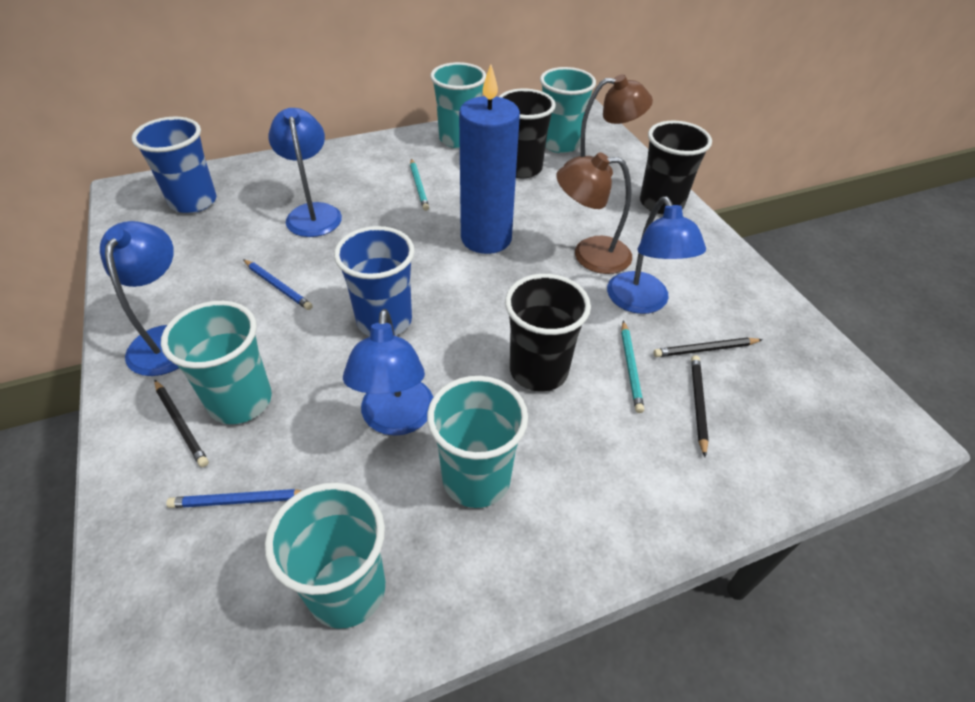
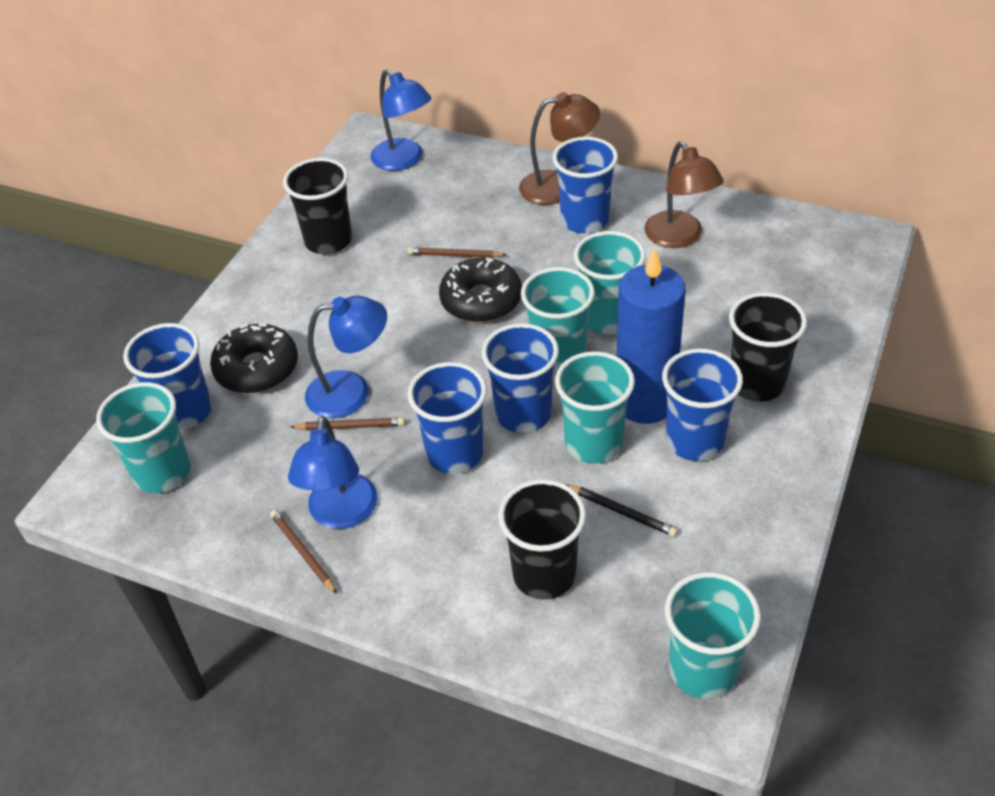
black donut: none = 0 -> [210,324,298,393] [439,258,522,322] = 2
black pencil: [154,380,209,467] [653,338,763,357] [691,355,709,457] = 3 -> [565,484,678,537] = 1
blue cup: [132,117,217,213] [334,226,415,336] = 2 -> [123,323,212,430] [408,362,487,474] [482,323,559,433] [552,137,618,234] [662,348,743,461] = 5
blue lamp: [100,221,179,376] [268,108,342,237] [343,309,433,436] [607,196,706,314] = 4 -> [288,415,378,529] [305,296,387,418] [371,69,432,171] = 3
blue pencil: [166,489,302,508] [243,259,313,310] = 2 -> none = 0
brown pencil: none = 0 -> [270,510,337,594] [291,418,405,430] [407,247,506,258] = 3
turquoise pencil: [410,159,429,211] [621,321,644,413] = 2 -> none = 0

